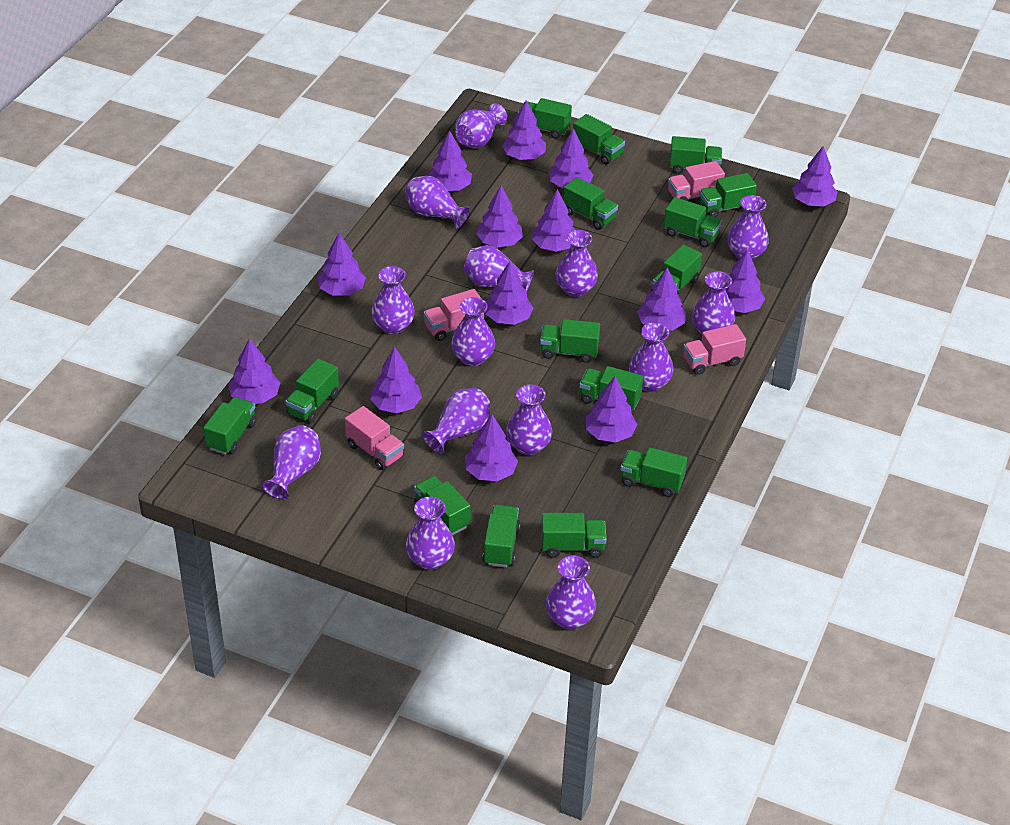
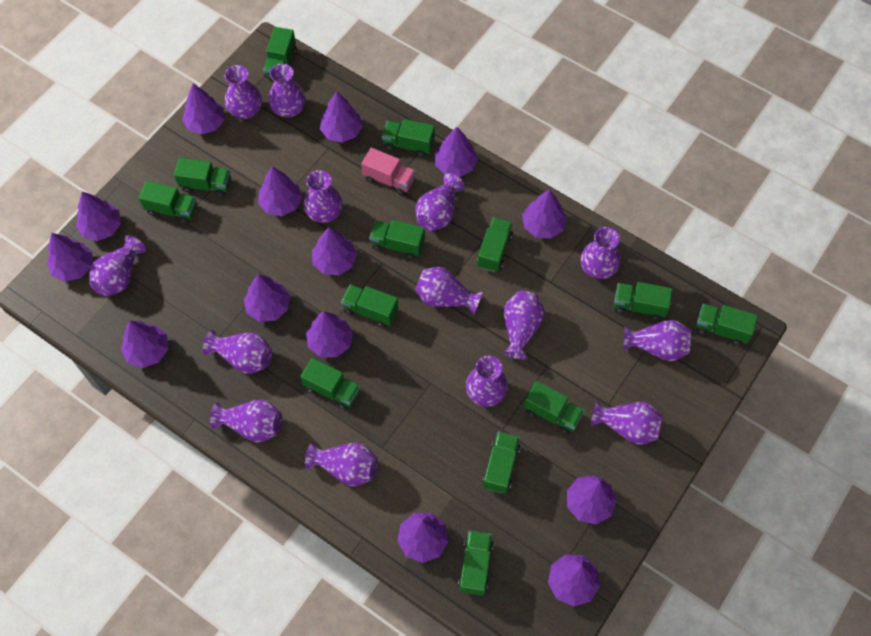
green truck: [204,397,257,454] [285,359,339,423] [414,476,471,535] [482,505,520,567] [518,98,572,139] [540,319,600,363] [541,513,606,558] [563,177,618,230] [573,114,625,164] [579,366,643,410] [620,447,687,497] [652,245,702,295] [664,197,722,247] [669,136,722,174] [699,173,757,217] = 15 -> [139,181,197,224] [174,158,231,197] [263,27,297,78] [300,358,360,410] [341,284,399,328] [369,220,425,259] [382,119,435,157] [458,531,494,596] [477,217,513,272] [483,432,520,494] [524,381,584,435] [614,282,672,320] [696,304,758,346] = 13
pink truck: [345,406,404,470] [423,289,484,341] [668,161,725,201] [683,324,746,375] = 4 -> [361,148,416,196] = 1

